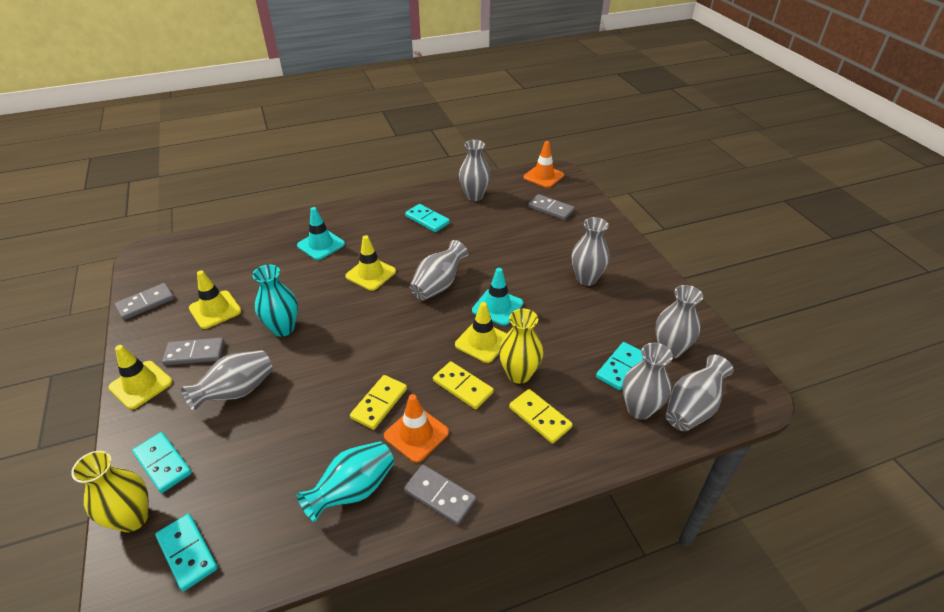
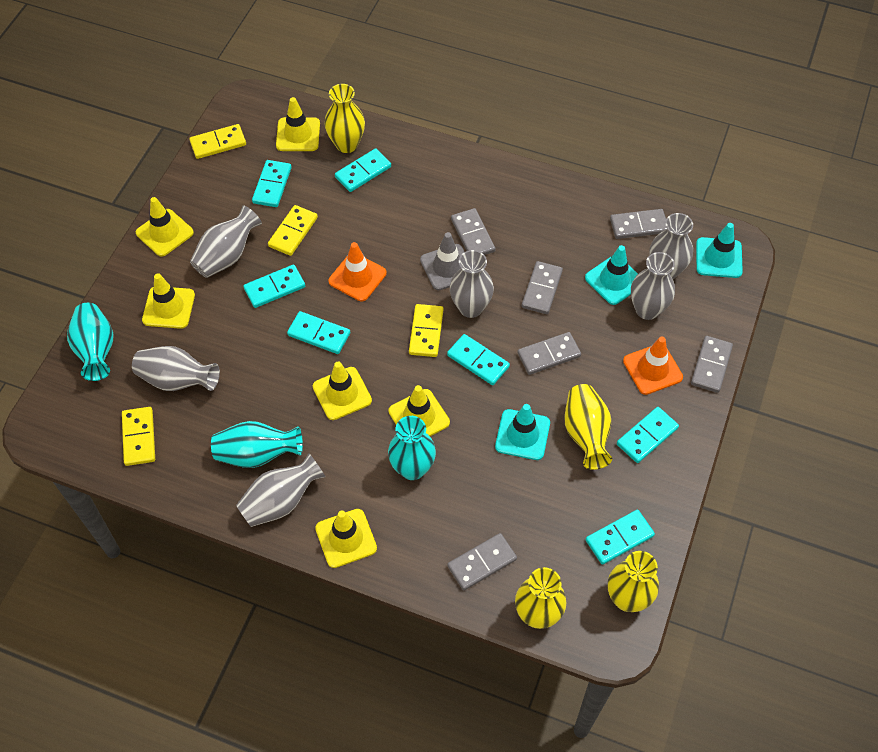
grey domino: [115,283,174,320] [162,338,224,365] [404,465,476,525] [528,194,574,220] = 4 -> [447,533,517,590] [451,208,496,255] [517,332,581,375] [522,261,563,314] [610,209,667,239] [691,336,733,393] = 6
grey traffic cone: none = 0 -> [420,232,465,290] = 1
grey vase: [180,350,273,412] [409,240,468,301] [459,140,491,201] [572,217,610,286] [622,343,673,420] [655,285,703,358] [666,354,734,431] = 7 -> [132,346,220,391] [190,205,262,278] [236,453,326,527] [450,250,494,318] [631,252,675,320] [649,213,693,279] = 6
turquoise domino: [132,432,192,493] [155,514,218,591] [405,204,450,232] [596,342,643,390] = 4 -> [244,265,305,308] [252,160,292,207] [287,311,350,354] [335,148,391,192] [447,334,510,385] [586,510,655,565] [617,407,679,463] = 7
turquoise traffic cone: [297,207,345,260] [472,268,523,326] = 2 -> [495,404,550,460] [585,245,638,305] [696,223,743,278] = 3
turquoise vase: [252,264,298,337] [297,441,394,522] = 2 -> [67,303,113,381] [211,421,303,468] [388,416,436,480] = 3
yellow domino: [350,375,407,430] [433,361,494,409] [509,389,573,444] = 3 -> [122,407,155,466] [189,124,246,159] [268,205,318,256] [409,304,443,357] = 4
yellow traffic cone: [108,345,172,410] [189,270,241,329] [345,235,396,291] [455,302,507,363] = 4 -> [136,197,194,257] [142,273,195,329] [276,97,320,151] [313,362,372,420] [315,509,377,568] [389,385,450,436] = 6
yellow vase: [71,451,149,532] [499,309,543,384] = 2 -> [325,84,365,153] [515,567,566,629] [564,384,612,470] [608,551,659,612] = 4

